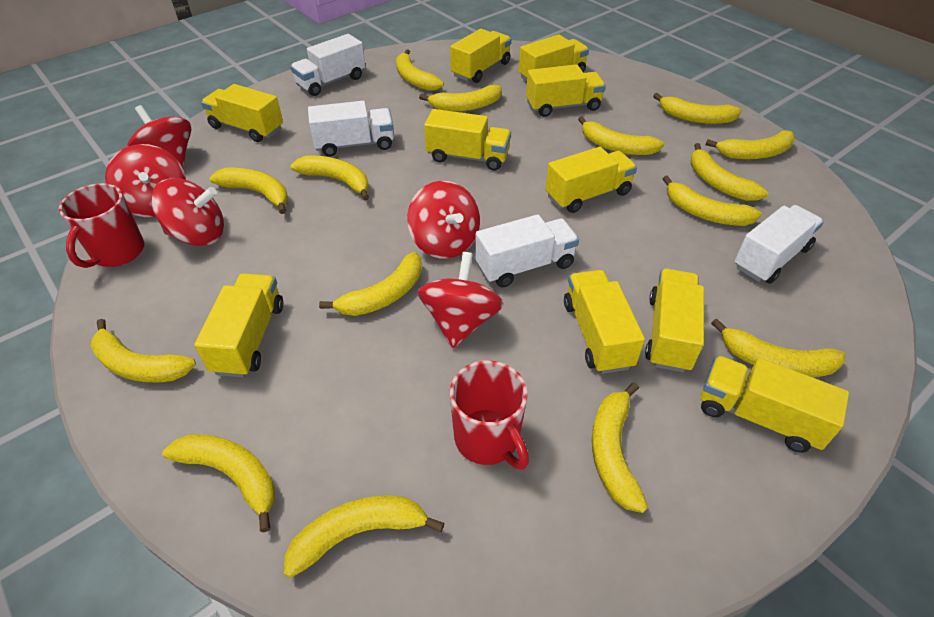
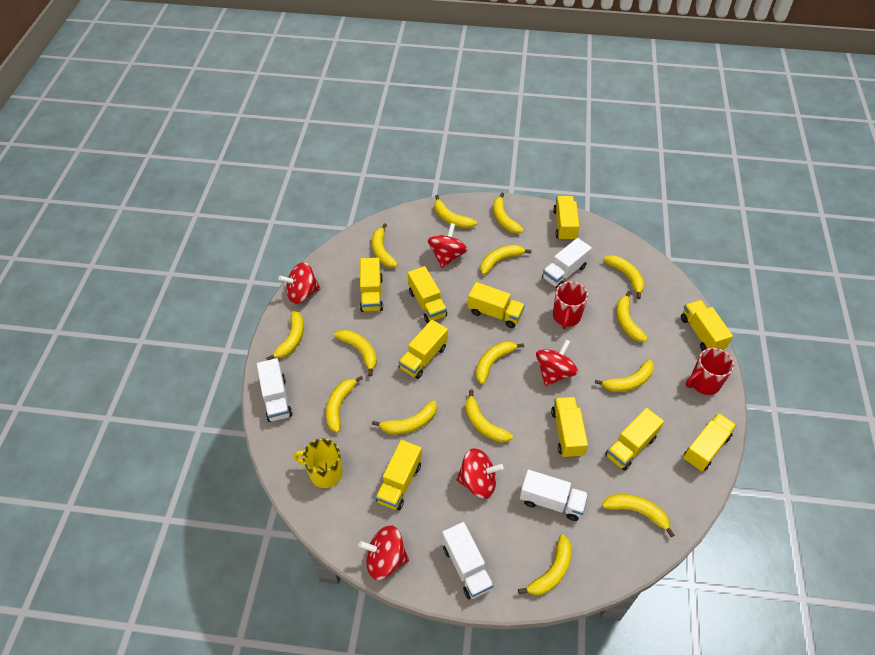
yellow mug: none = 0 -> [294,438,343,488] = 1

